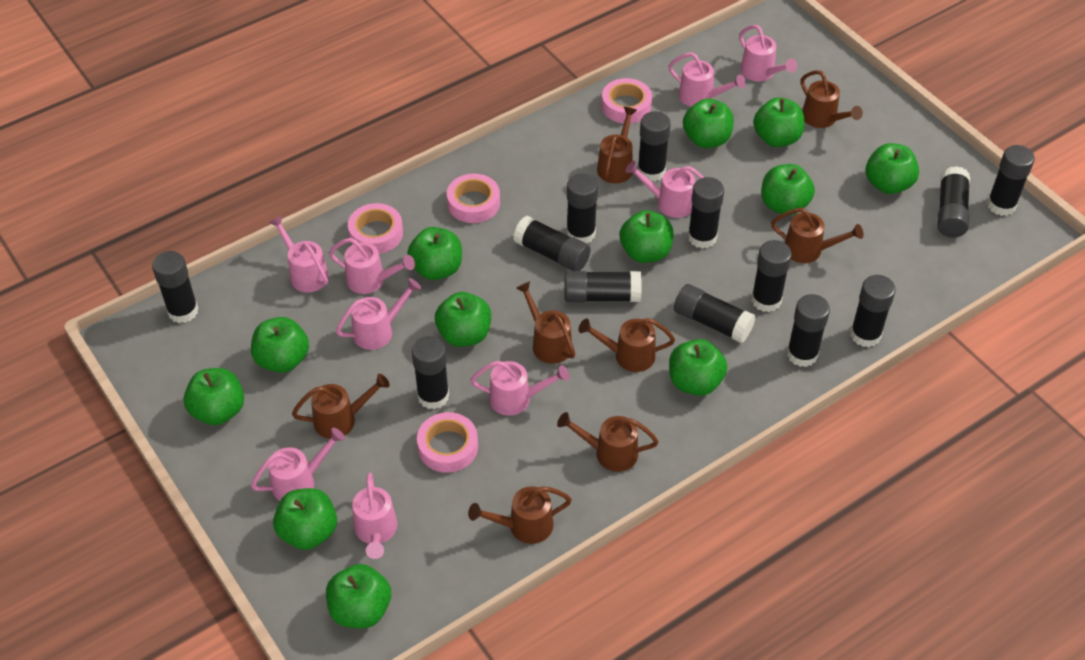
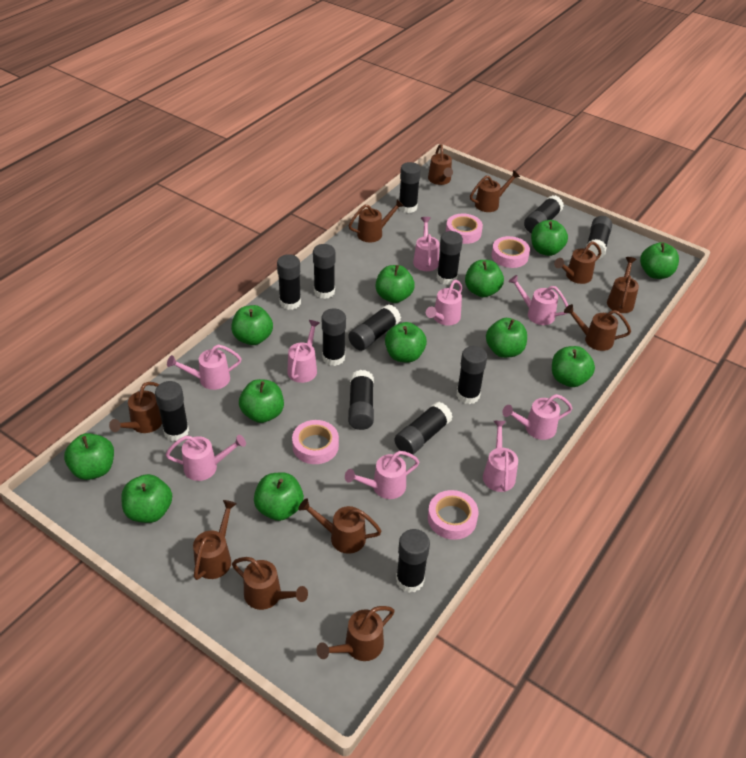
brown watering can: [292,374,390,439] [468,486,572,544] [516,281,575,364] [557,412,659,472] [578,318,675,372] [597,107,637,183] [771,208,863,263] [801,70,863,128] = 8 -> [109,382,162,433] [193,500,237,580] [232,557,308,610] [298,498,382,554] [316,606,395,661] [348,199,404,242] [428,144,453,185] [470,170,520,212] [554,241,601,284] [564,304,631,351] [607,257,639,313] = 11

